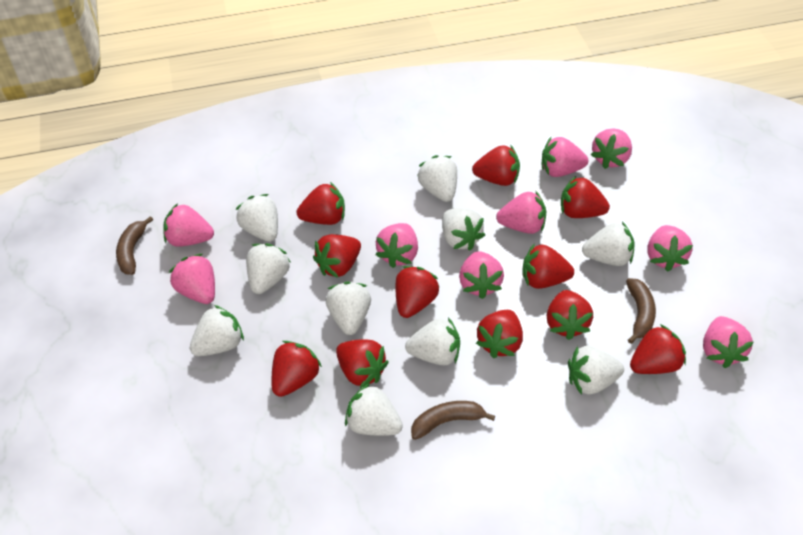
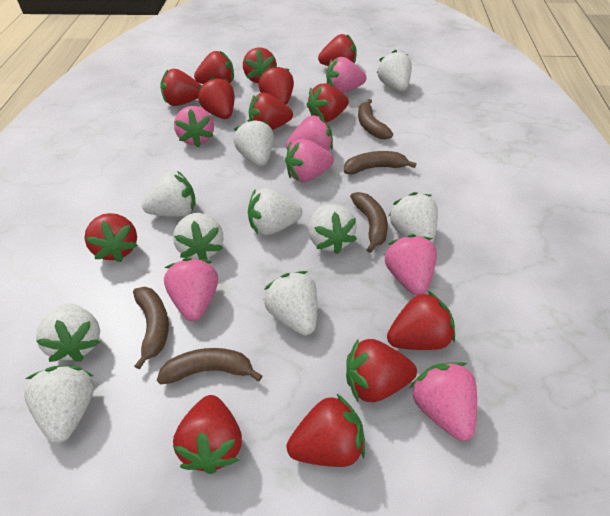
brown banana: [116,216,153,275] [411,401,495,440] [626,278,656,344] = 3 -> [133,287,169,370] [157,348,262,385] [344,151,416,174] [350,192,388,253] [358,99,393,139] = 5
pink strawberry: [163,203,214,247] [169,254,215,304] [376,223,418,268] [459,251,504,299] [496,191,546,234] [542,137,588,177] [591,129,632,169] [647,225,693,272] [703,316,754,368] = 9 -> [164,258,218,321] [174,106,214,148] [285,139,334,182] [286,115,333,151] [326,57,366,93] [385,234,437,296] [410,362,477,441] = 7
red strawberry: [271,341,322,397] [296,182,345,225] [313,234,361,278] [336,339,389,388] [395,266,440,318] [472,145,520,186] [476,310,523,358] [522,243,574,289] [547,290,593,340] [561,175,610,218] [630,324,686,374] = 11 -> [84,213,138,262] [160,69,201,106] [173,395,242,474] [194,51,234,84] [198,76,234,119] [243,47,277,83] [249,93,293,130] [258,64,294,105] [287,393,365,467] [307,83,349,122] [318,34,357,66] [346,338,417,402] [387,290,455,350] = 13

